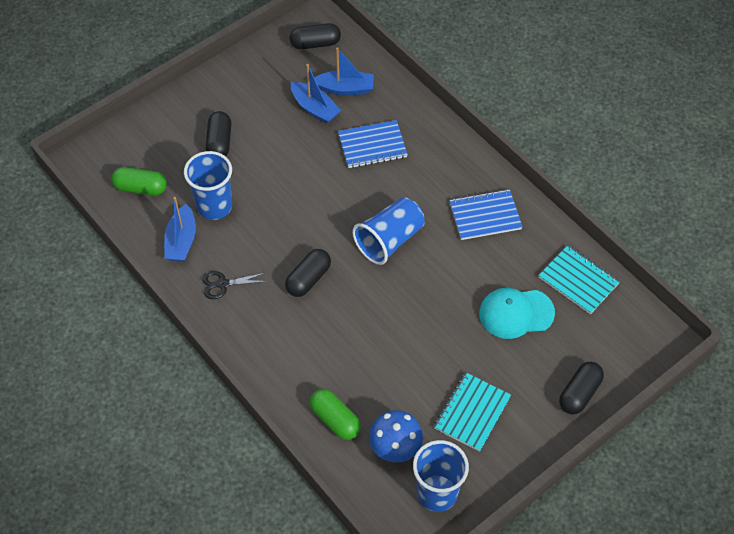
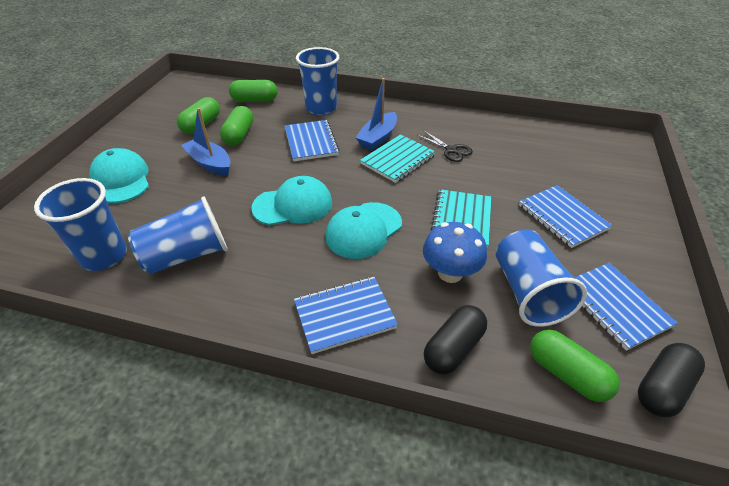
black capsule: [206,111,231,156] [285,249,331,297] [290,23,341,49] [559,362,604,414] = 4 -> [424,305,487,374] [638,343,705,417] = 2
blue boat: [164,197,196,262] [291,64,341,124] [315,47,374,95] = 3 -> [181,108,231,176] [356,78,397,150] = 2
blue cup: [184,151,232,220] [352,197,425,265] [413,440,469,512] = 3 -> [34,178,127,271] [128,196,228,274] [296,47,339,115] [496,230,587,327] = 4
blue notebook: [338,120,408,168] [449,189,523,240] = 2 -> [285,120,339,161] [294,277,398,354] [519,185,613,248] [574,263,678,351] = 4
green capsule: [111,167,167,196] [310,389,361,440] = 2 -> [177,97,220,134] [220,106,253,146] [229,80,277,102] [530,330,620,402] = 4
turquoise cap: [479,288,555,339] = 1 -> [89,148,149,203] [251,176,332,225] [325,202,402,259] = 3

